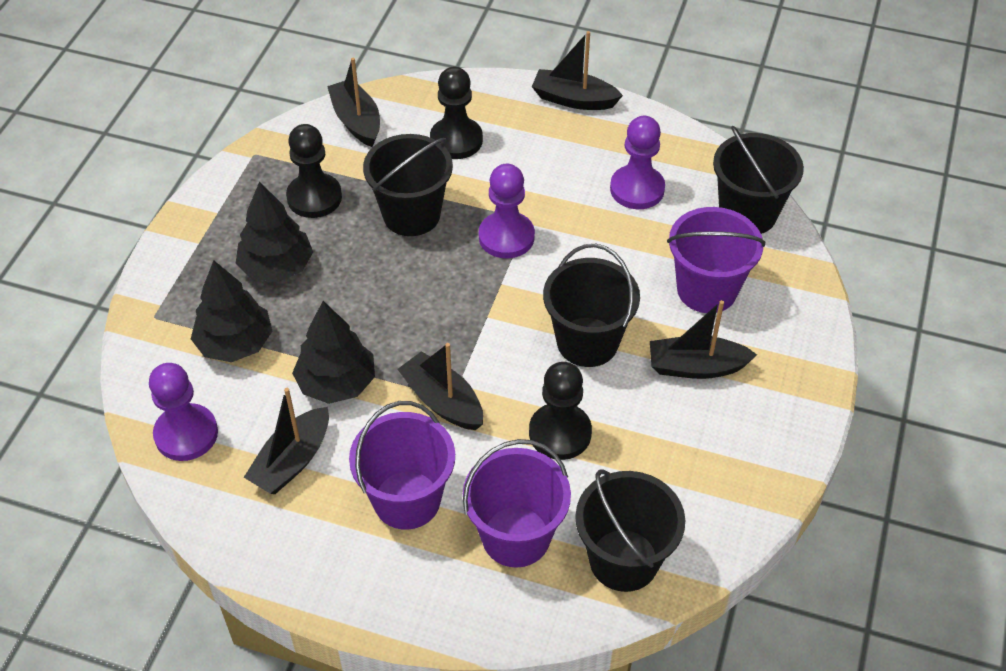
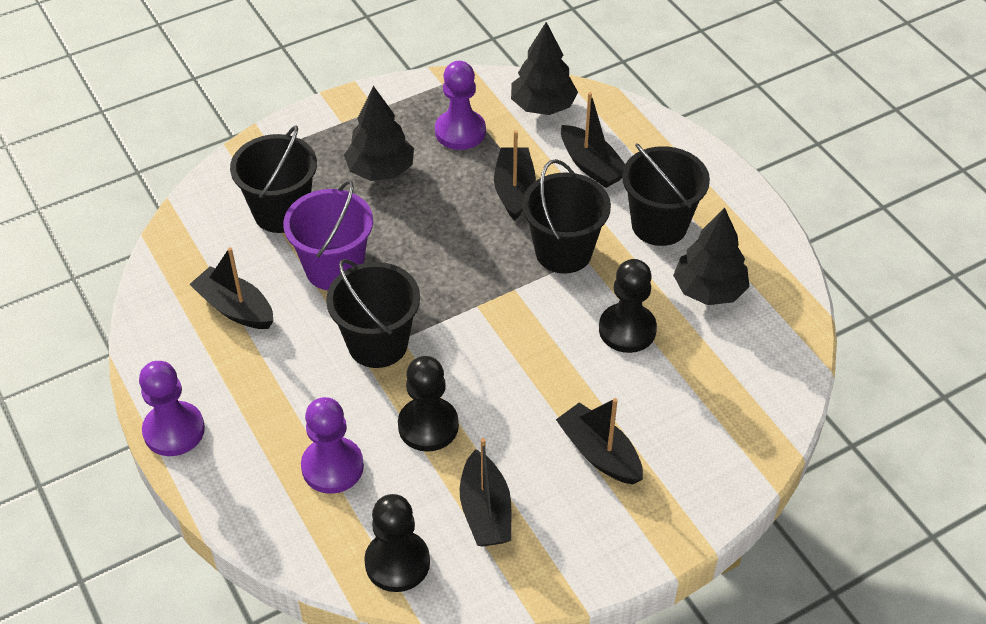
purple bucket: [349,401,455,530] [463,439,571,568] [667,207,765,313] = 3 -> [283,180,373,290] = 1

